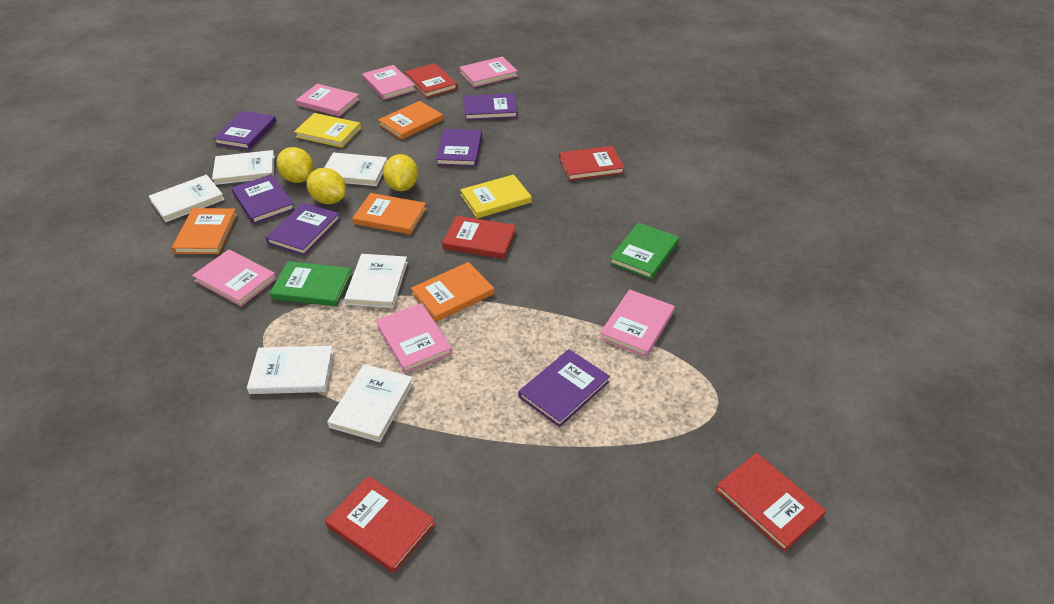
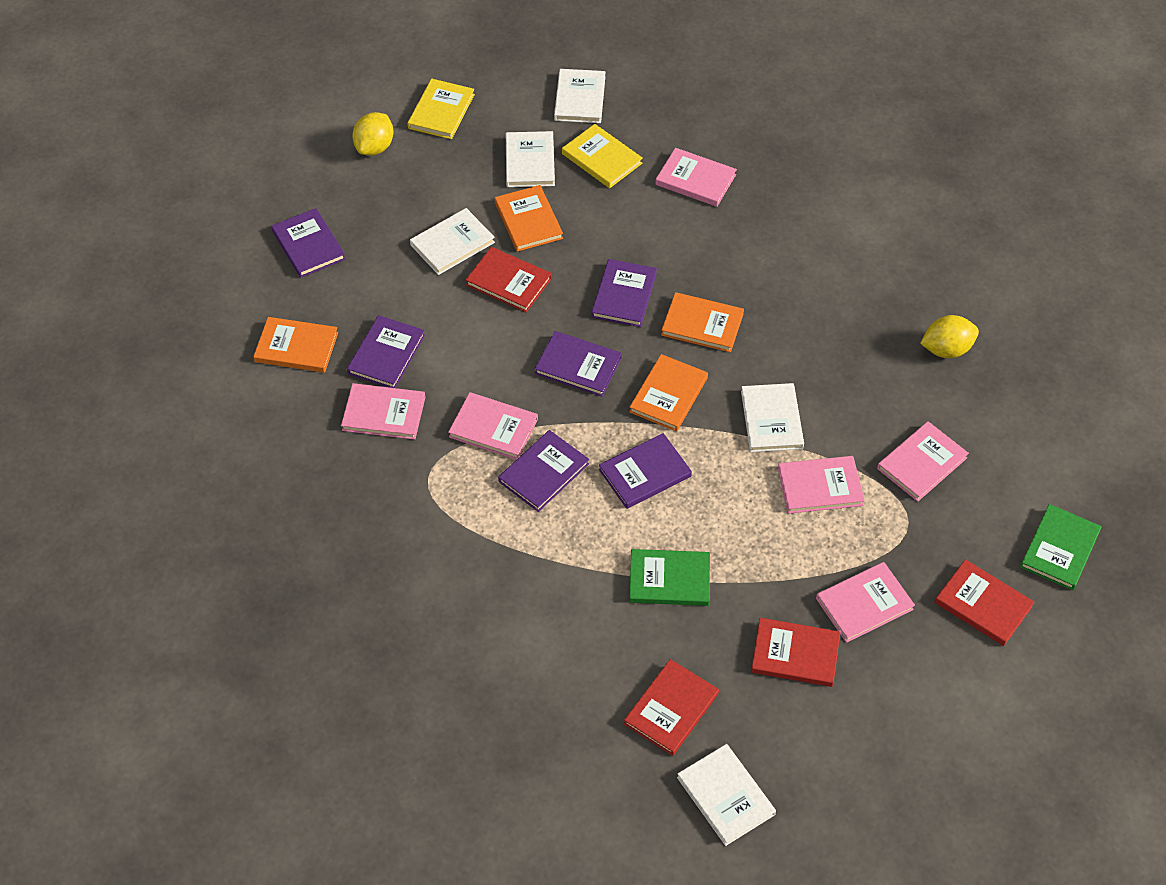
red book: [325,476,435,573] [404,63,457,98] [442,216,516,259] [559,146,625,181] [715,453,826,552] = 5 -> [466,247,552,312] [624,659,719,756] [751,618,840,687] [935,559,1034,646] = 4
white book: [149,175,225,222] [212,150,275,185] [247,346,334,394] [324,152,388,186] [327,364,414,442] [344,254,408,308] = 6 -> [410,208,495,275] [506,131,555,187] [554,69,605,123] [677,744,776,846] [741,383,804,452] = 5
yellow lemon: [276,147,313,183] [307,168,346,204] [383,154,418,191] = 3 -> [352,112,393,156] [920,315,979,358] = 2

